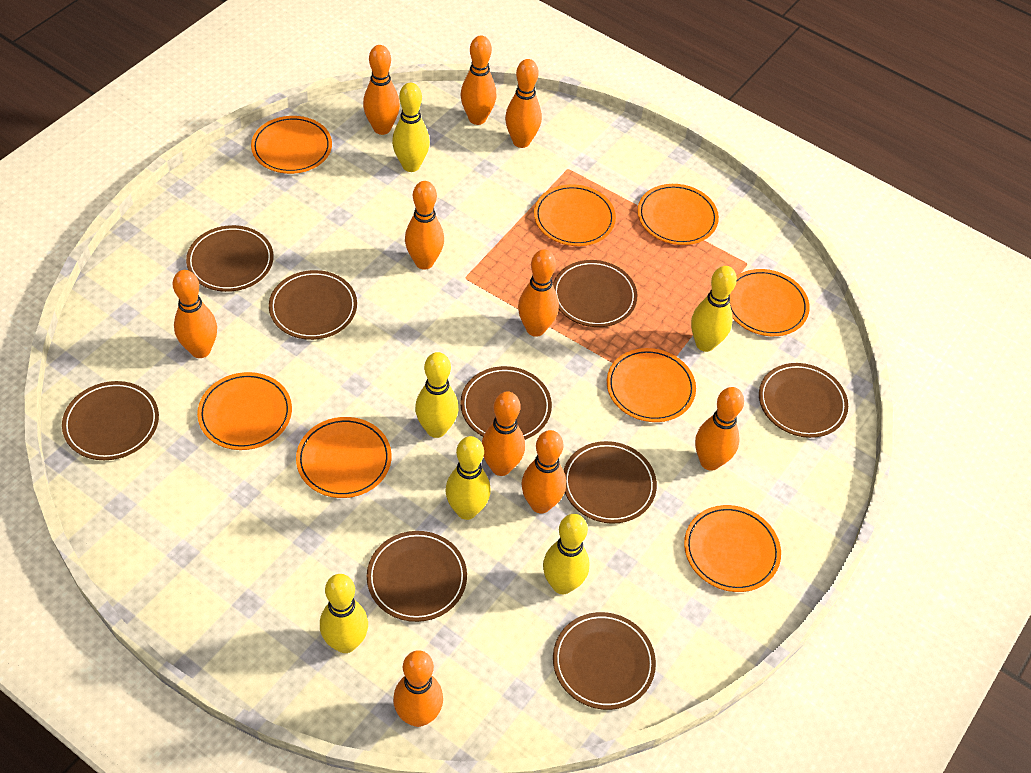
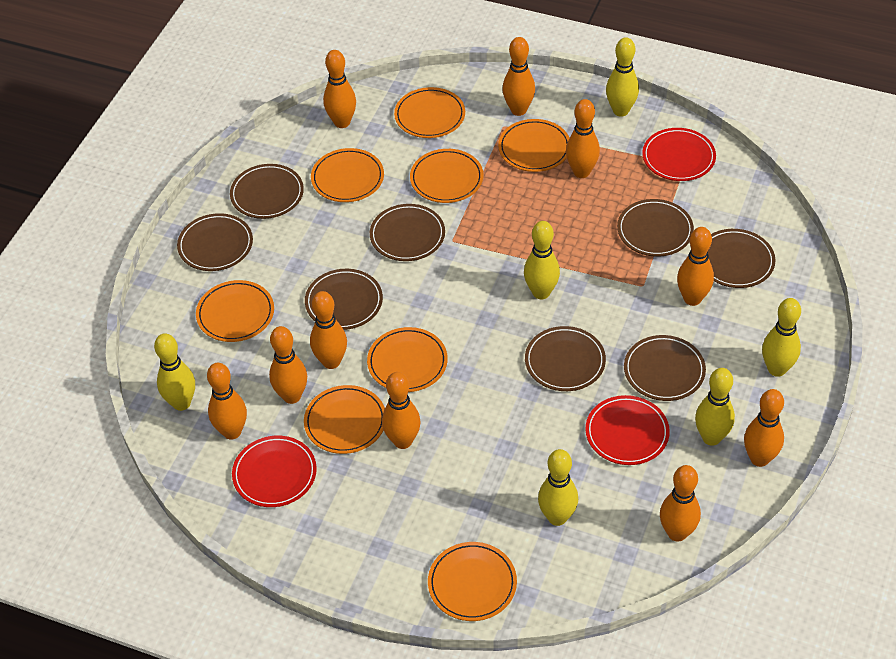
brown plate: [62,381,159,460] [186,225,274,292] [269,270,357,340] [367,531,467,622] [460,366,552,440] [553,260,637,327] [553,612,656,710] [564,441,657,524] [759,363,848,438] = 9 -> [177,213,253,271] [230,164,304,219] [305,269,383,330] [370,204,445,261] [525,326,606,391] [617,199,694,257] [624,335,706,401] [708,229,776,288] = 8
red plate: none = 0 -> [232,436,317,507] [585,395,670,465] [642,128,716,181] = 3

